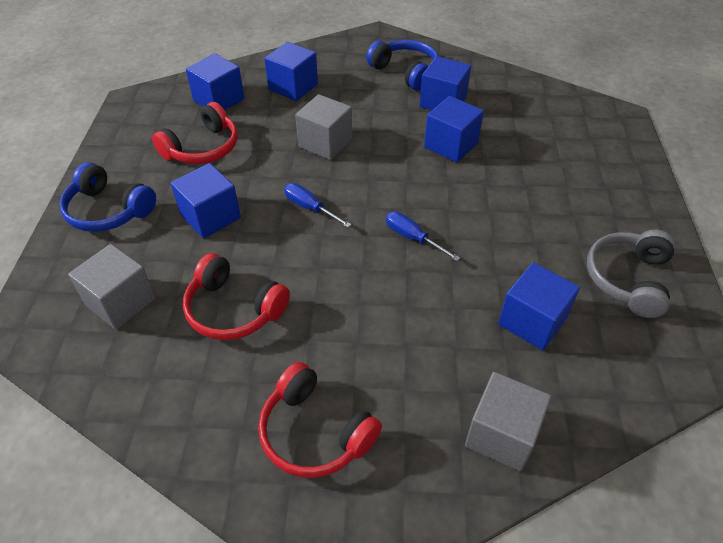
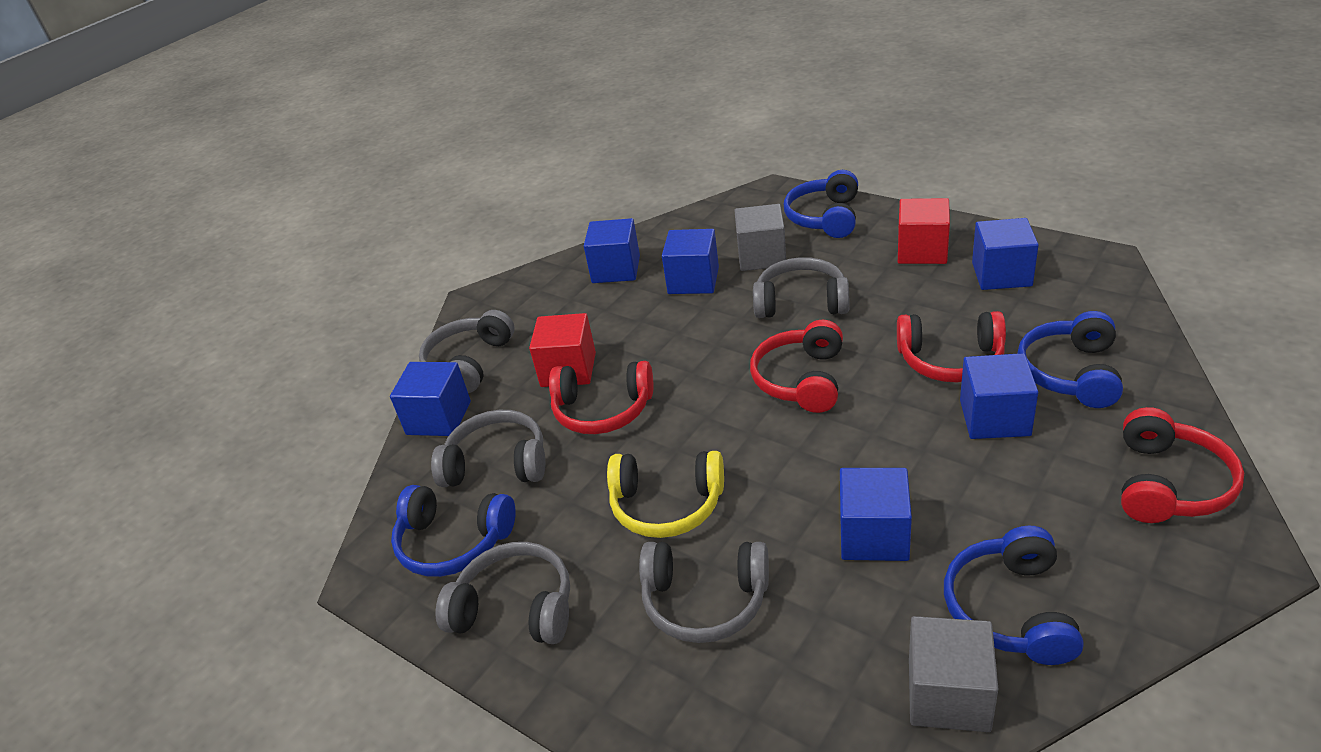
blue headphones: [59,162,156,232] [366,40,438,90] = 2 -> [391,485,516,577] [784,170,858,238] [944,526,1083,665] [1017,311,1123,408] = 4
blue screwdriver: [284,183,352,228] [386,211,460,261] = 2 -> none = 0
grey cube: [68,244,156,330] [295,94,352,160] [465,372,551,472] = 3 -> [734,204,786,271] [909,616,998,732] = 2
grey headphones: [587,230,675,318] = 1 -> [419,310,515,393] [431,410,546,487] [436,542,570,644] [639,542,769,643] [753,257,850,318] = 5
red cube: none = 0 -> [529,313,596,387] [898,198,950,264] = 2
red headphones: [152,102,238,164] [183,253,290,340] [258,362,382,478] = 3 -> [549,361,653,434] [750,320,843,413] [897,311,1006,383] [1121,407,1244,523] = 4
yellow headphones: none = 0 -> [607,451,724,538] = 1

